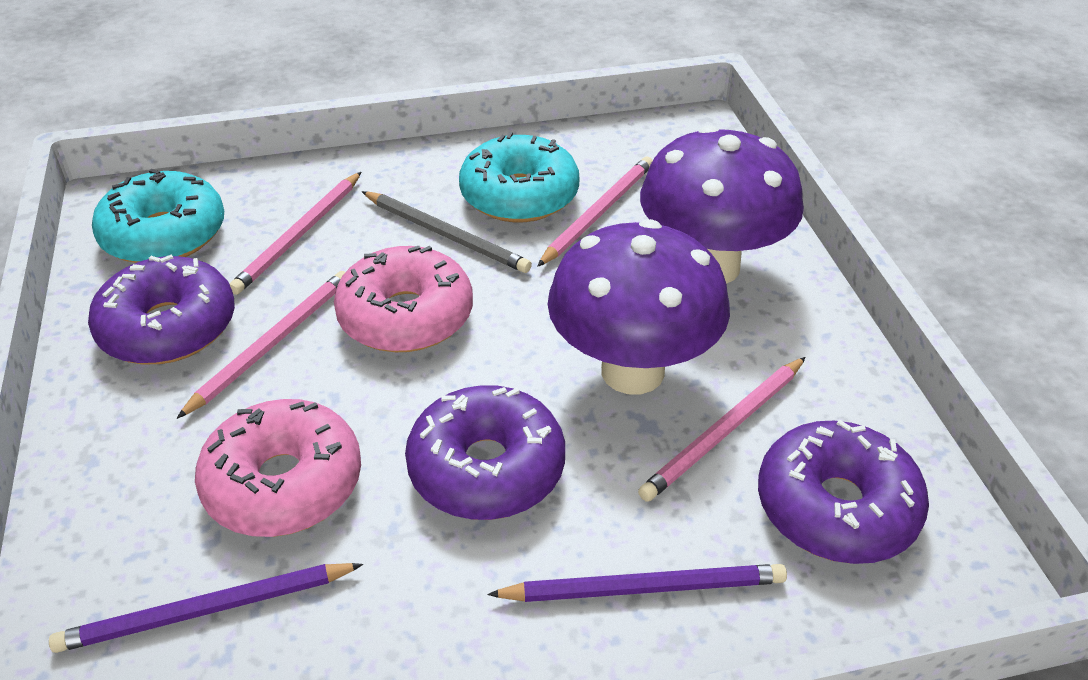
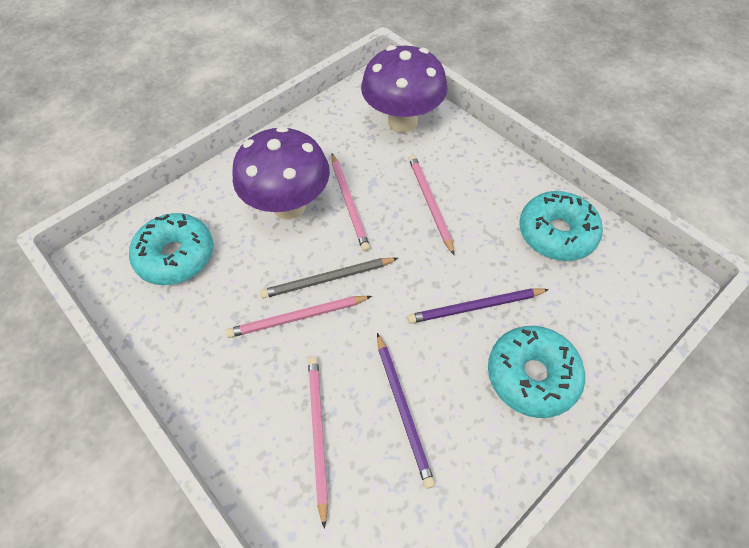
pink donut: [195,399,361,537] [334,246,473,352] = 2 -> none = 0
purple donut: [88,255,235,364] [405,385,565,520] [758,420,929,564] = 3 -> none = 0
turquoise donut: [92,169,224,263] [459,132,580,222] = 2 -> [129,213,213,285] [488,326,585,418] [519,191,603,261] = 3

